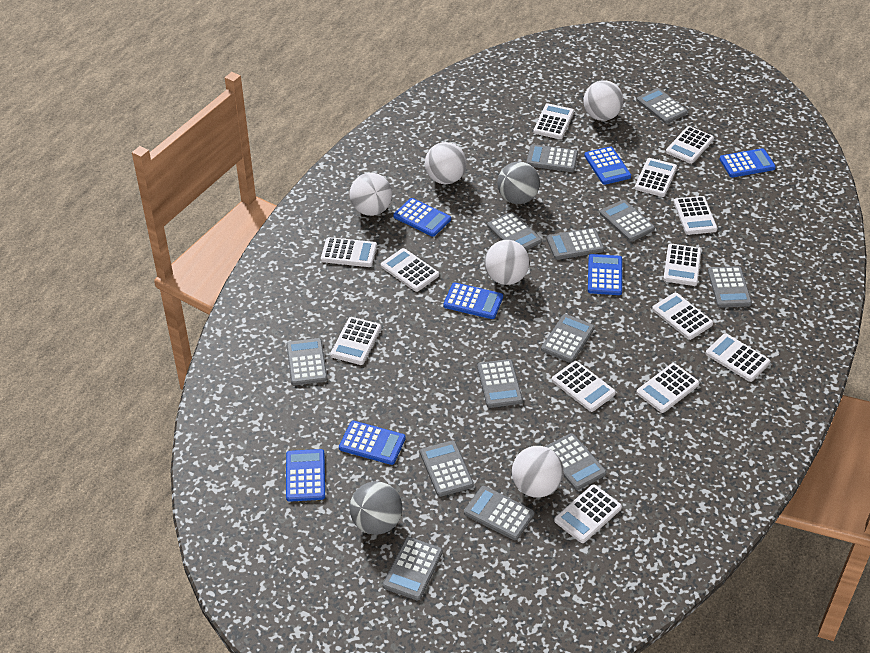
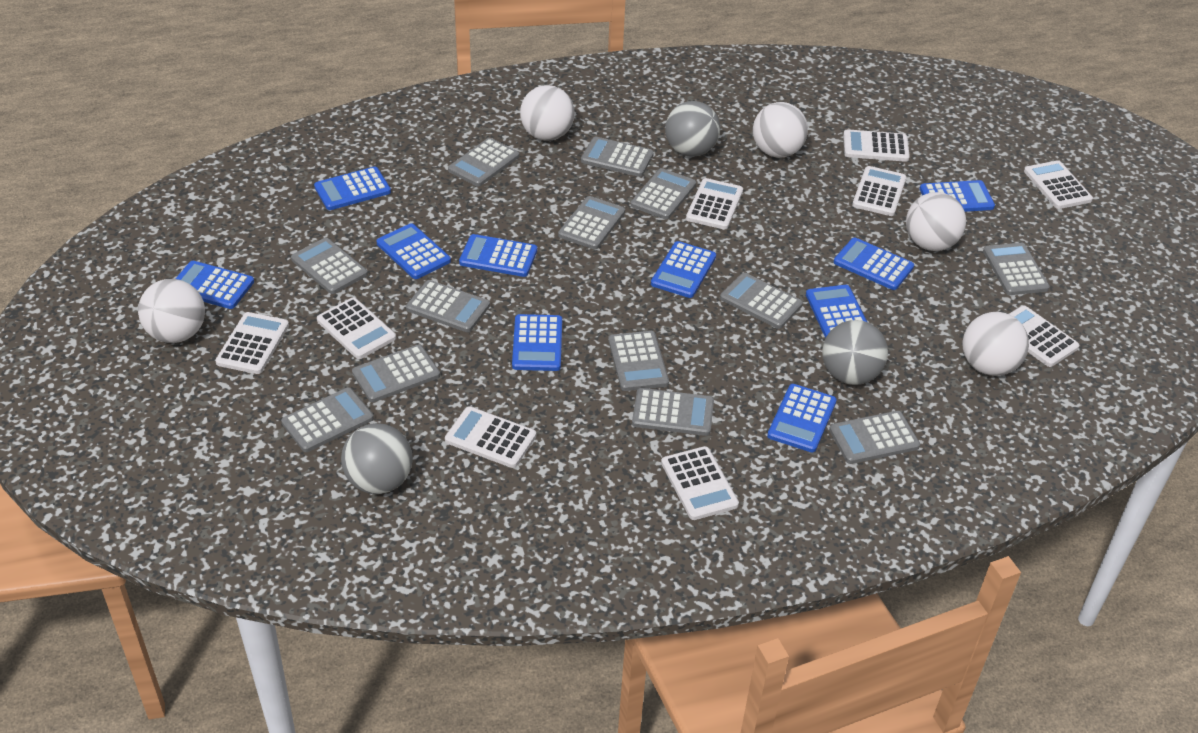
blue calculator: [286,449,325,502] [339,421,406,465] [393,198,451,237] [443,283,503,319] [584,146,631,185] [588,254,622,295] [719,148,776,178] = 7 -> [175,261,254,309] [314,167,391,210] [377,223,451,279] [459,234,537,277] [512,314,562,371] [651,241,716,298] [767,384,837,452] [806,285,867,338] [834,238,914,290] [920,180,995,212] = 10
grey ball: [349,481,402,535] [497,162,540,204] = 2 -> [341,423,413,494] [665,101,720,157] [822,320,888,385] = 3
white calculator: [321,237,377,267] [330,317,381,365] [381,248,439,292] [533,103,574,139] [552,361,616,412] [554,484,622,543] [634,158,677,197] [636,363,700,413] [652,293,713,340] [663,244,701,286] [666,126,714,164] [674,196,717,235] [705,333,770,382] = 13 -> [215,312,289,374] [317,297,396,359] [445,406,536,468] [661,446,739,520] [686,178,743,230] [843,129,910,162] [852,166,906,216] [1009,305,1079,367] [1024,160,1093,209] = 9

